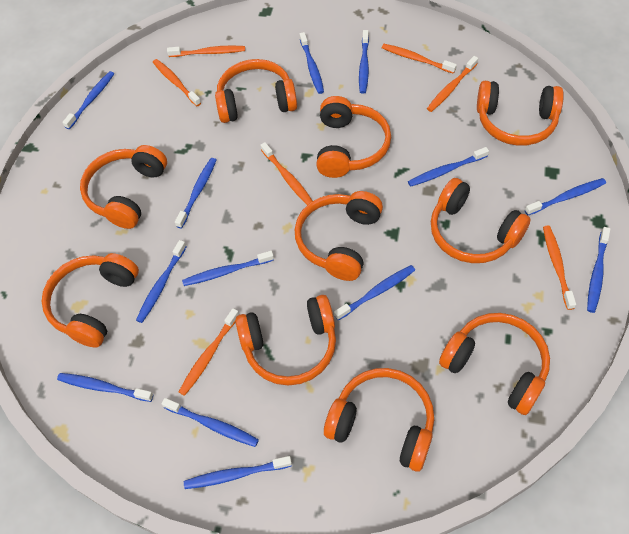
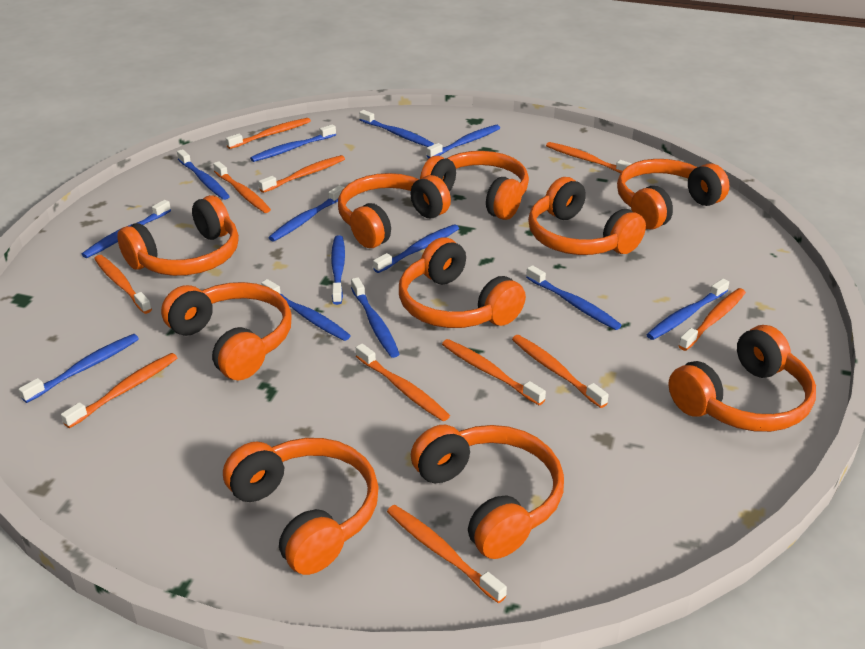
orange toothbrush: [153,59,201,106] [167,46,245,57] [179,308,239,396] [260,142,313,205] [382,44,457,74] [427,56,478,112] [543,226,576,310] = 7 -> [61,353,177,428] [94,255,152,314] [213,161,271,213] [226,118,311,149] [259,155,345,193] [356,344,450,421] [387,505,507,603] [442,339,546,405] [512,335,609,408] [546,142,632,173] [679,288,746,351] = 11

